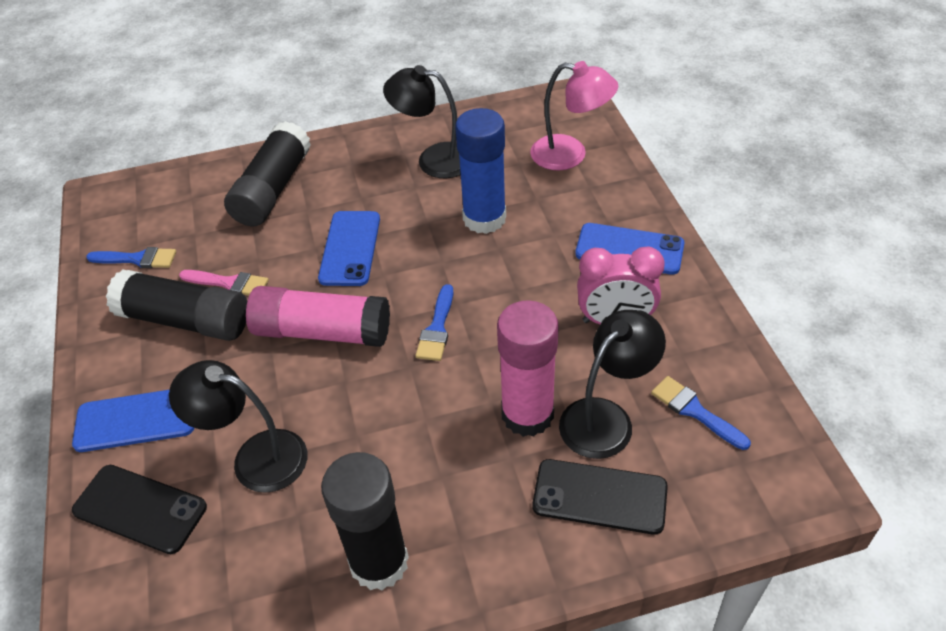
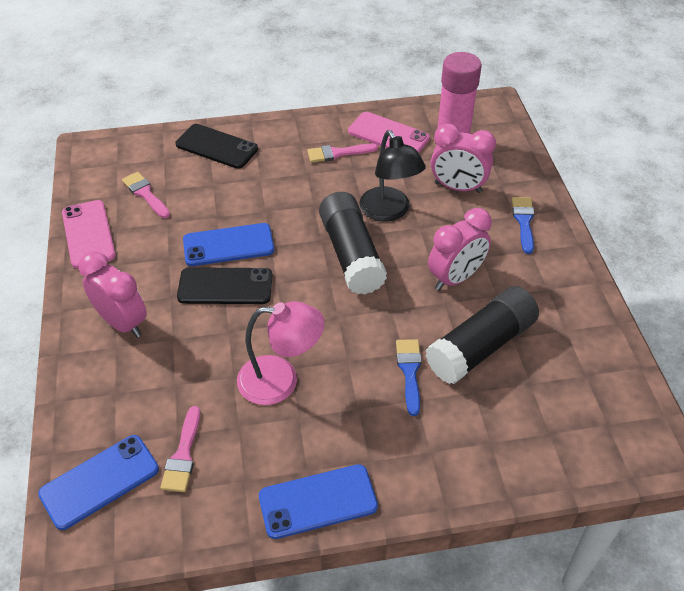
black glue stick: [106,269,247,341] [224,121,311,226] [321,452,409,590] = 3 -> [319,192,387,295] [425,286,539,384] = 2
black lamp: [169,360,307,493] [383,65,461,178] [559,310,666,459] = 3 -> [359,130,426,222] = 1
blue brush: [86,247,176,268] [415,284,453,361] [651,376,751,450] = 3 -> [396,339,422,416] [512,197,534,254] = 2
blue glue stick: [455,108,506,234] = 1 -> none = 0
pink brush: [179,270,269,295] = 1 -> [122,172,170,218] [160,406,200,492] [307,143,378,163] = 3
pink clock: [577,246,665,324] = 1 -> [79,252,147,337] [428,208,492,290] [431,123,496,193] = 3
pink glue stick: [246,286,390,347] [497,300,559,437] = 2 -> [435,52,482,145] = 1
pink phone: none = 0 -> [62,200,116,268] [348,112,430,153] = 2

